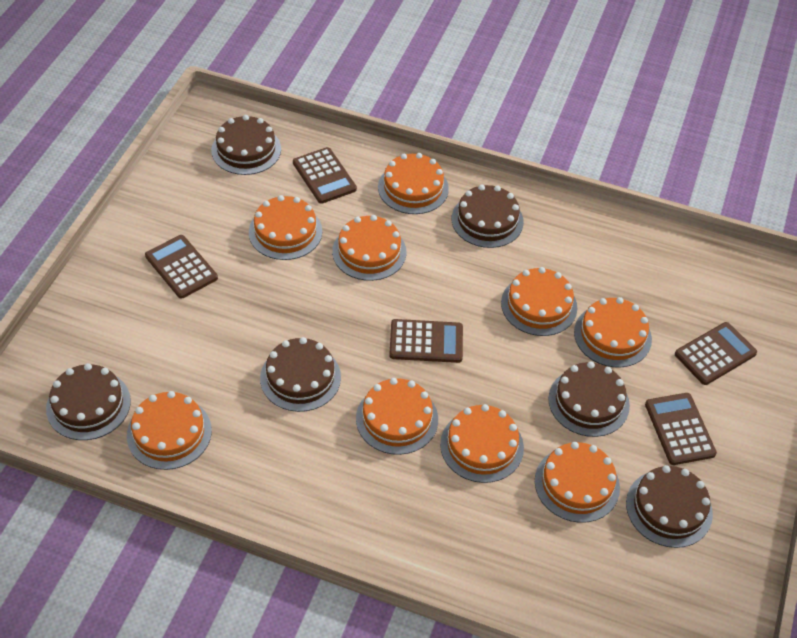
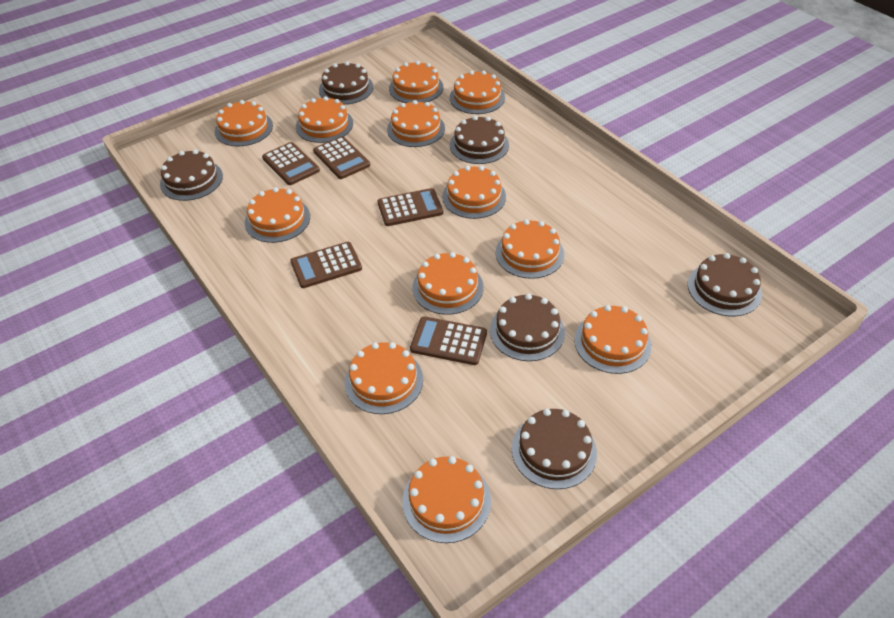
orange cake: [127,391,212,470] [249,195,322,260] [332,215,406,281] [356,378,438,455] [378,153,449,214] [440,404,524,483] [501,267,578,336] [535,442,620,523] [574,297,652,367] = 9 -> [215,100,273,146] [245,187,310,243] [296,96,353,143] [345,342,423,414] [387,100,445,147] [389,61,443,103] [402,456,491,543] [412,252,483,315] [442,166,506,219] [450,70,505,114] [496,219,564,279] [574,305,652,374] = 12

